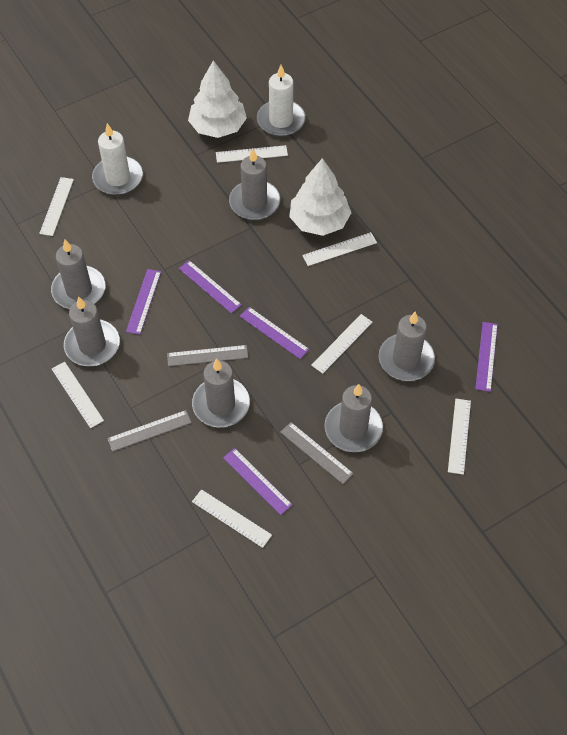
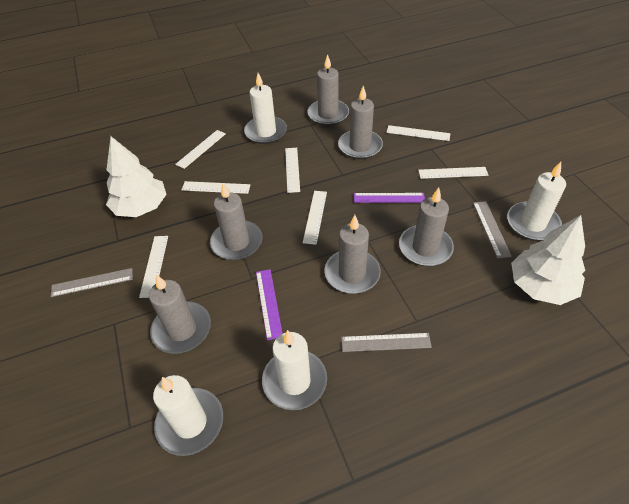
purple ruler: [126,269,161,335] [179,260,242,313] [223,448,292,515] [240,307,309,359] [475,322,498,392] = 5 -> [256,269,283,340] [354,193,425,203] = 2
white candle: [92,123,143,195] [257,65,306,137] = 2 -> [153,375,223,456] [244,73,287,144] [262,330,327,410] [507,162,566,241] = 4

